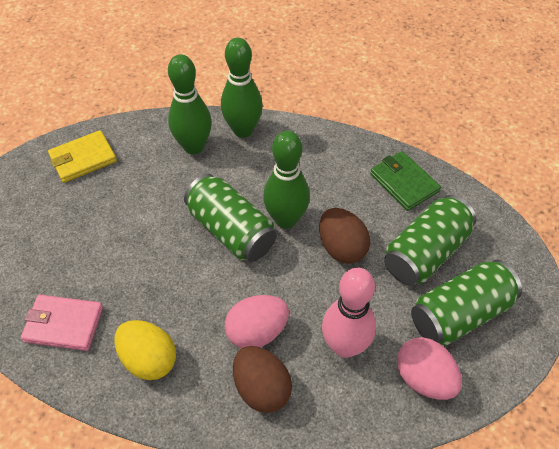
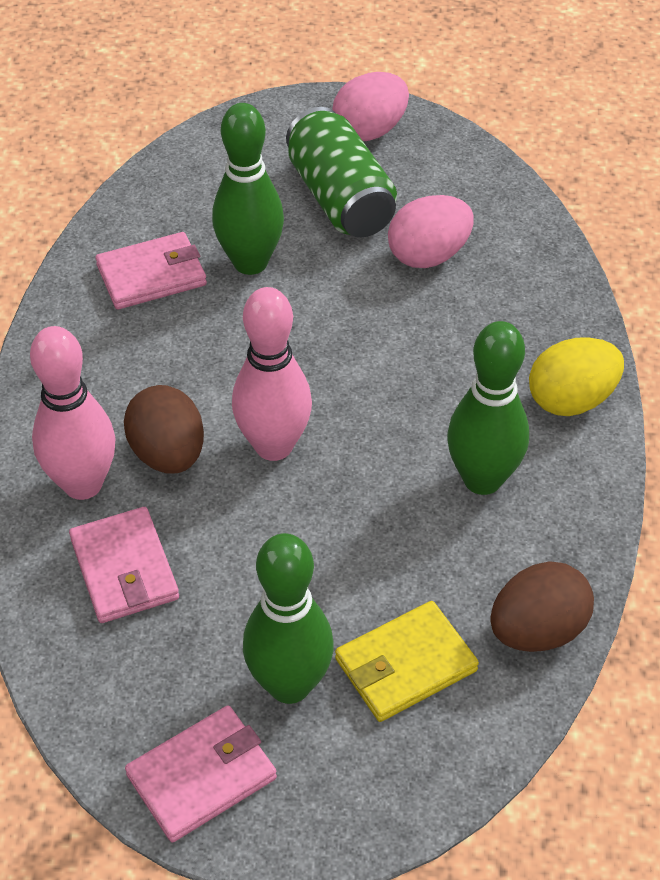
green can: [184,174,277,262] [384,195,477,285] [411,260,522,345] = 3 -> [286,107,397,237] = 1
green wallet: [370,151,441,211] = 1 -> none = 0
pink bowling pin: [322,268,376,358] = 1 -> [30,326,116,500] [232,287,312,461] = 2
pink wallet: [21,295,103,351] = 1 -> [69,507,179,623] [95,232,207,309] [125,705,277,842] = 3

